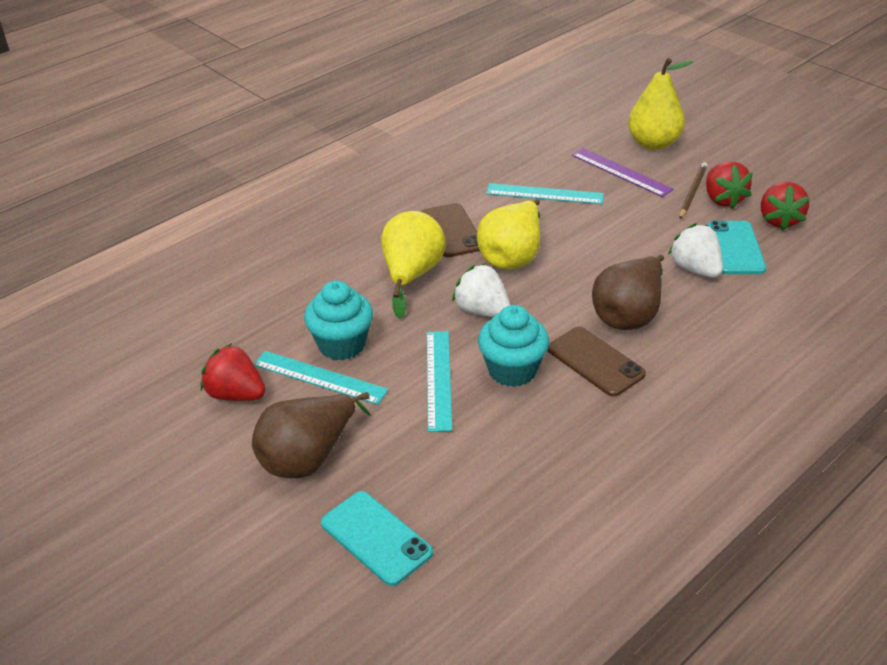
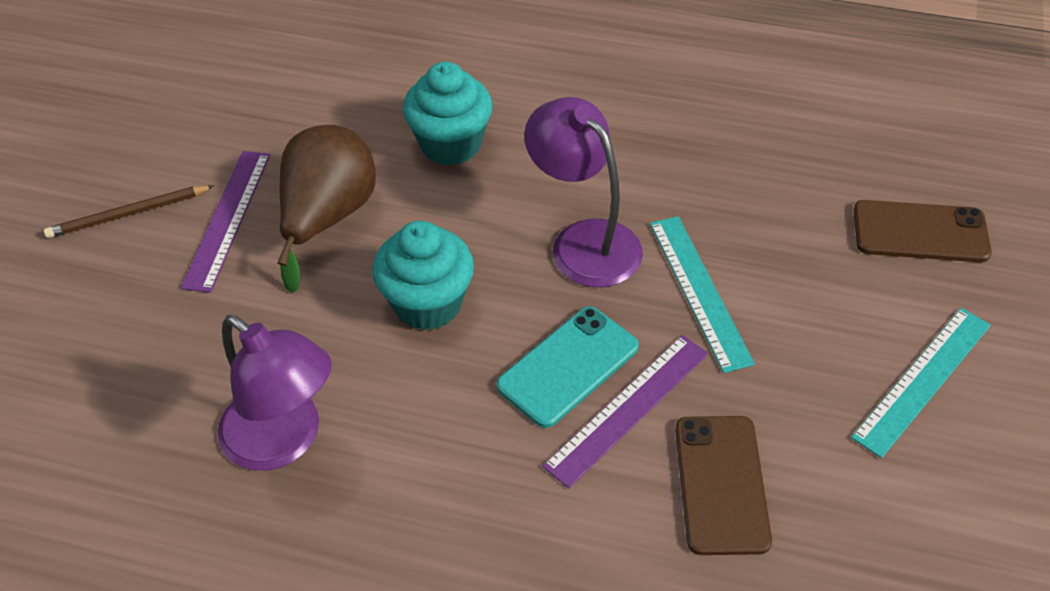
brown pear: [252,392,371,478] [592,255,664,330] = 2 -> [277,125,376,293] = 1
purple lamp: none = 0 -> [218,315,332,471] [524,97,643,287] = 2
purple ruler: [572,148,673,197] = 1 -> [181,151,270,293] [542,335,708,488] = 2
red strawberry: [201,343,265,401] [706,162,753,209] [761,182,810,231] = 3 -> none = 0
turquoise phone: [321,491,433,586] [707,221,766,274] = 2 -> [496,306,639,428] = 1
turquoise ruler: [254,351,388,405] [427,331,452,432] [486,183,604,204] = 3 -> [650,216,755,373] [851,308,991,458] = 2
white strawberry: [452,263,510,317] [668,223,723,278] = 2 -> none = 0
yellow pear: [381,211,446,319] [477,199,540,269] [628,58,693,150] = 3 -> none = 0

